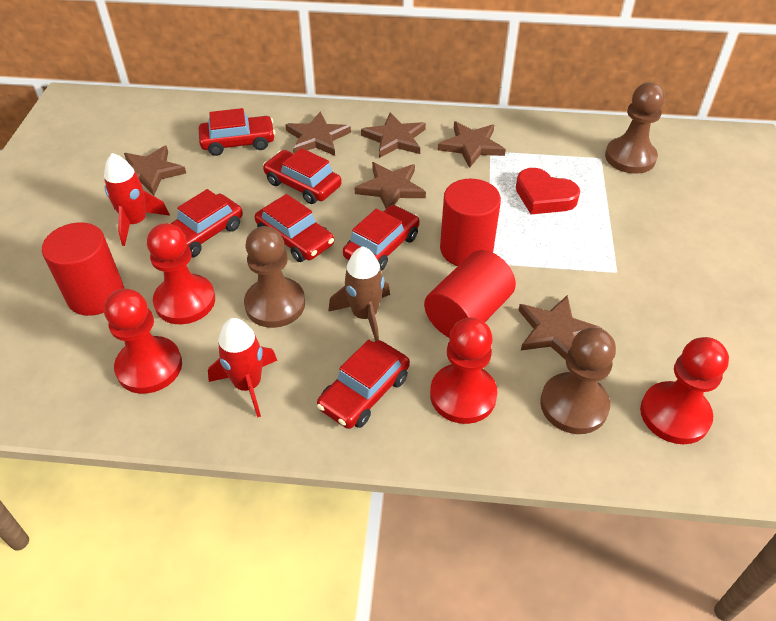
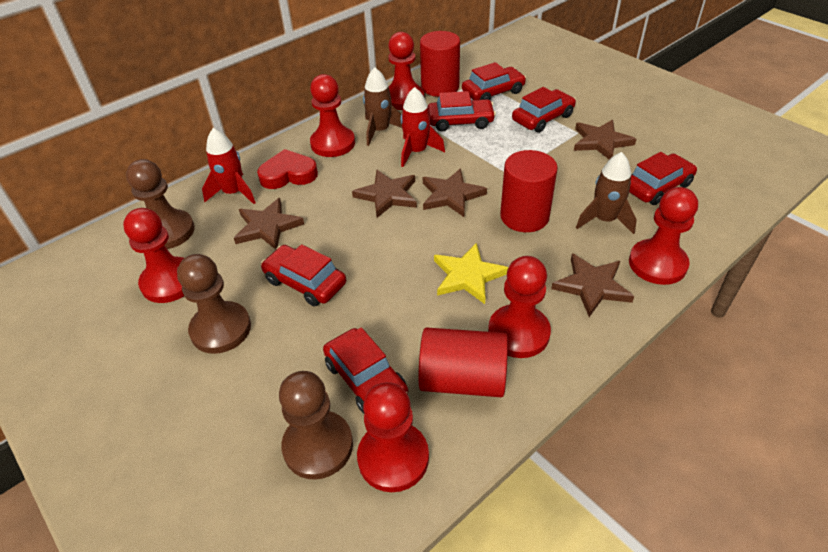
brown rocket: [328,246,390,341] = 1 -> [363,67,402,146] [576,152,637,234] = 2
brown star: [124,145,186,195] [285,112,351,156] [355,162,426,209] [361,113,426,158] [438,121,506,168] [518,295,602,360] = 6 -> [234,198,304,249] [352,170,417,218] [423,168,487,217] [551,253,634,317] [574,119,636,160] = 5
red pawn: [104,289,182,394] [147,223,215,324] [430,317,498,424] [640,337,729,444] = 4 -> [123,208,184,303] [310,74,355,157] [357,382,429,492] [388,32,425,110] [488,256,551,358] [629,187,698,285] = 6
yellow star: none = 0 -> [434,243,508,304] = 1

